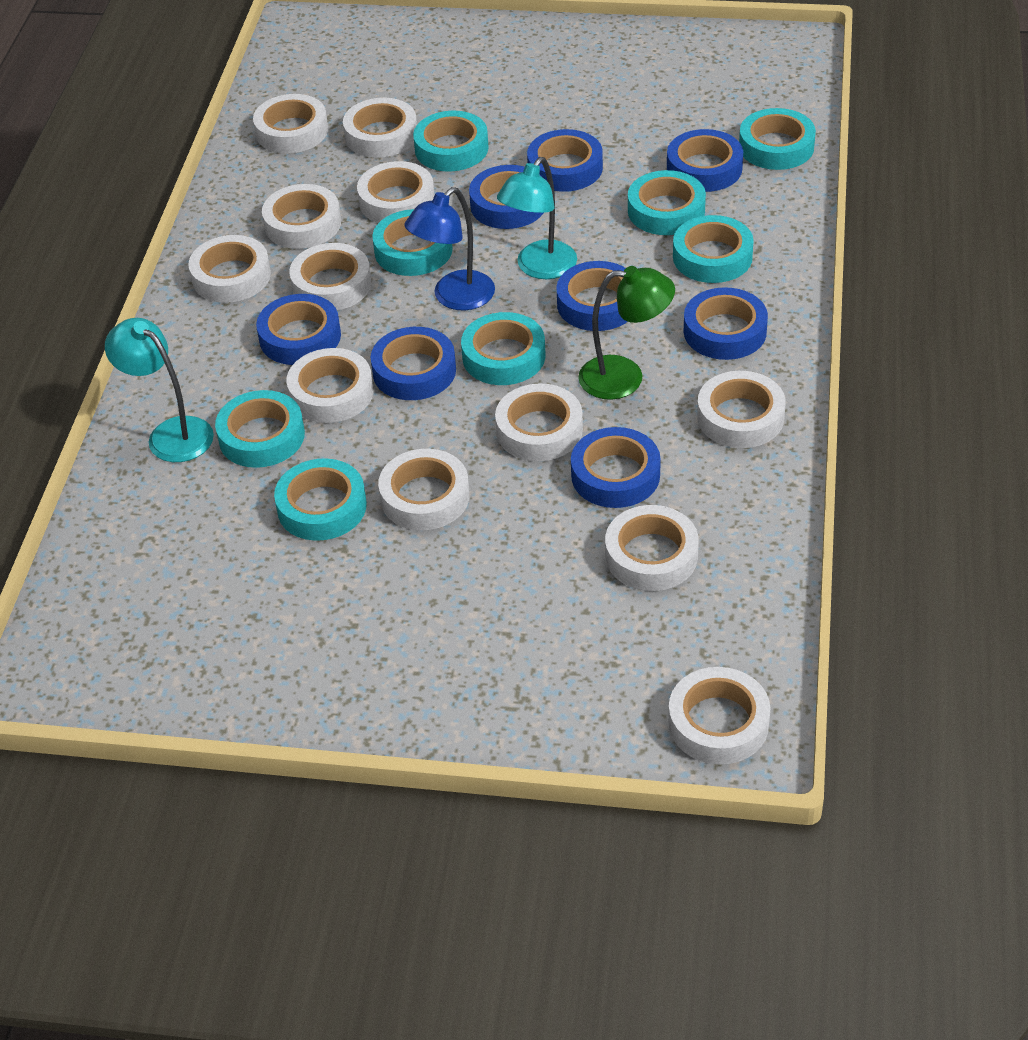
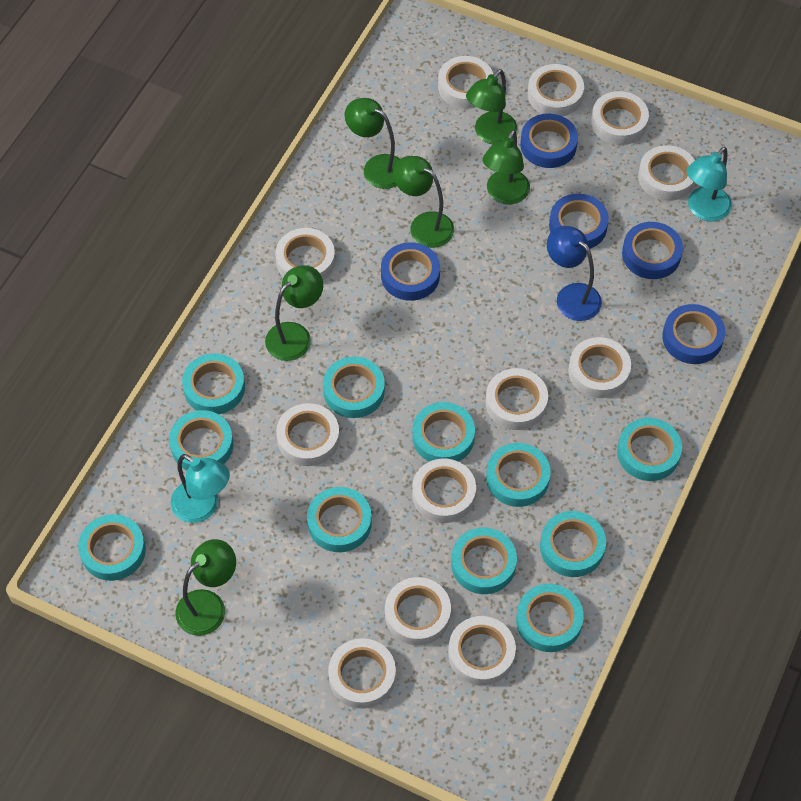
blue tape: [256,294,341,365] [371,327,456,400] [469,165,543,229] [527,129,603,192] [556,261,628,331] [571,427,661,508] [667,129,743,192] [684,287,768,360] = 8 -> [381,242,440,301] [520,113,578,168] [549,194,609,249] [622,222,683,279] [662,304,725,364] = 5
green lamp: [578,266,675,400] = 1 -> [175,539,236,636] [265,265,323,361] [345,98,400,189] [393,156,454,248] [466,69,517,144] [482,130,530,204] = 6
turquoise tape: [215,390,305,468] [274,458,367,541] [373,209,453,276] [413,111,489,172] [461,312,545,385] [628,170,706,235] [673,215,754,283] [739,108,816,170] = 8 -> [78,514,146,581] [169,410,233,470] [182,353,245,414] [307,487,372,552] [323,356,385,418] [412,402,475,462] [451,528,517,594] [486,443,551,507] [516,584,584,652] [540,511,606,577] [617,418,682,481] = 11

